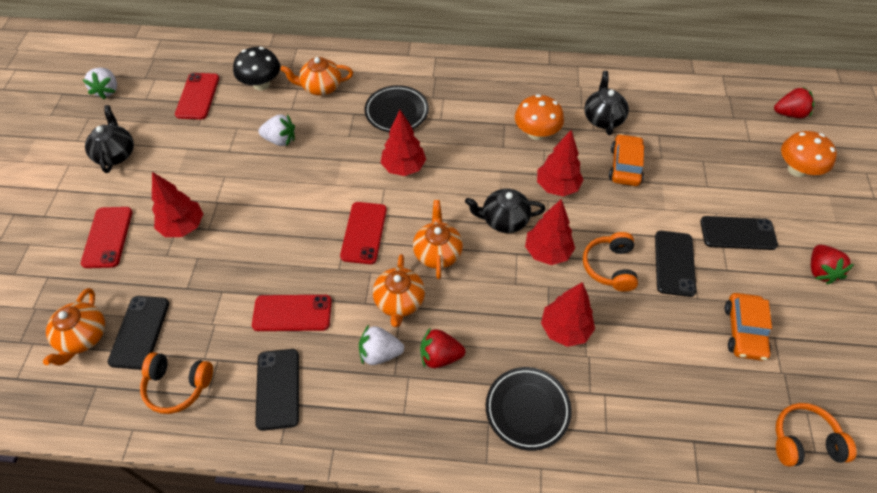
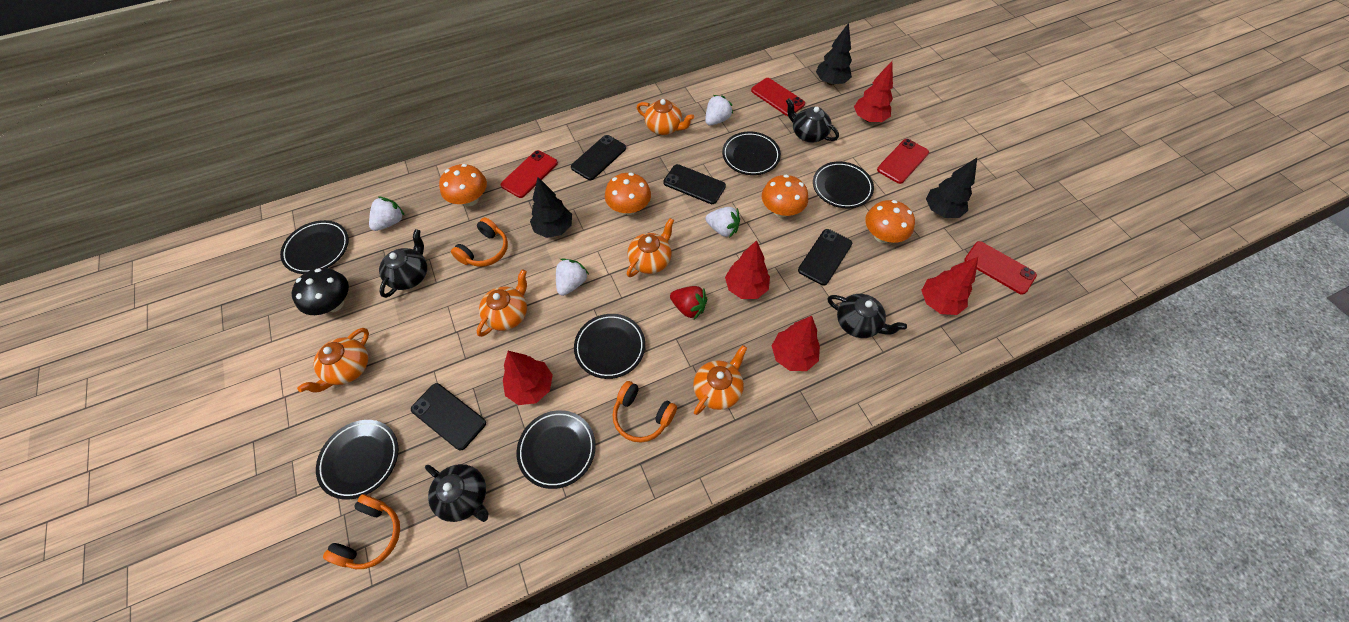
black plate: [365,85,429,132] [486,367,572,451] = 2 -> [280,220,349,274] [316,420,398,500] [517,410,596,489] [574,314,645,379] [722,132,781,175] [813,161,874,209] = 6
black teapot: [85,105,134,173] [465,189,546,233] [584,71,629,135] = 3 -> [379,229,427,298] [425,464,489,522] [786,98,839,143] [828,294,907,338] = 4
black tree: none = 0 -> [530,177,572,238] [816,23,852,85] [926,158,977,218] = 3
orange car: [609,134,645,186] [725,293,772,361] = 2 -> none = 0
orange mushroom: [515,94,564,140] [781,131,837,177] = 2 -> [439,164,487,206] [605,173,651,215] [762,175,808,217] [865,200,915,243] = 4
orange teapot: [43,288,105,366] [280,57,353,96] [373,254,425,327] [413,200,463,279] = 4 -> [297,328,369,393] [477,269,527,337] [627,218,674,277] [637,99,694,135] [693,345,747,415] = 5
red strawberry: [420,328,465,368] [774,87,814,118] [811,245,854,284] = 3 -> [670,286,707,320] = 1
white strawberry: [83,68,117,99] [258,114,295,146] [359,325,404,365] = 3 -> [369,196,405,231] [556,258,589,296] [705,95,733,126] [706,207,740,238] = 4

